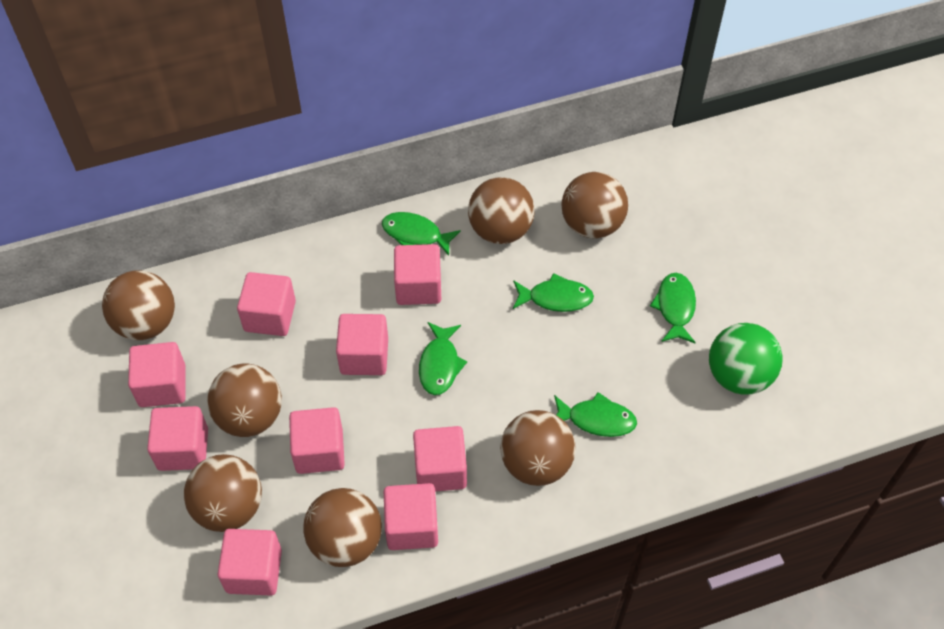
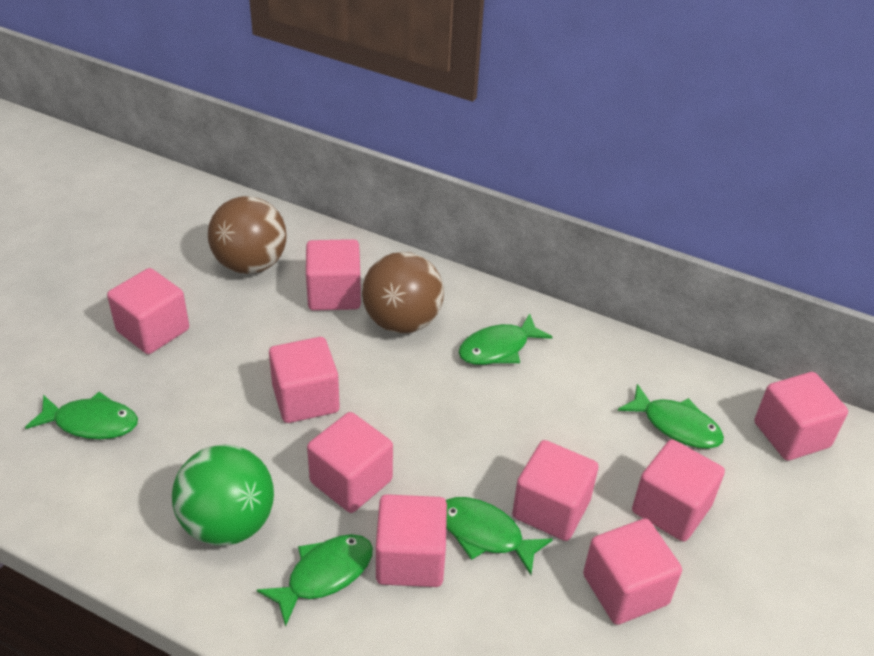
brown ball: [102,270,175,340] [184,454,262,532] [207,364,282,437] [303,488,382,567] [468,177,534,244] [500,410,576,486] [561,172,628,238] = 7 -> [208,196,287,274] [362,252,444,334] = 2

